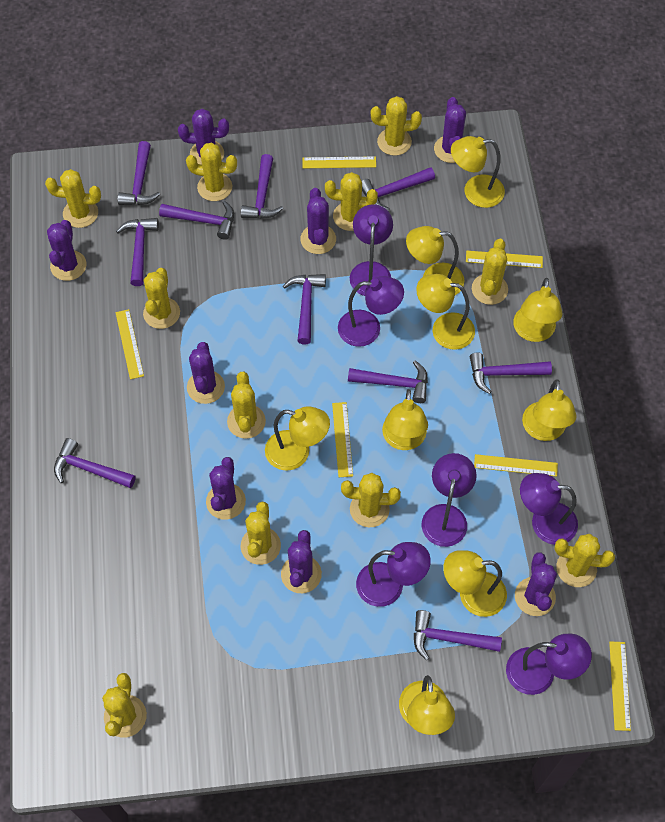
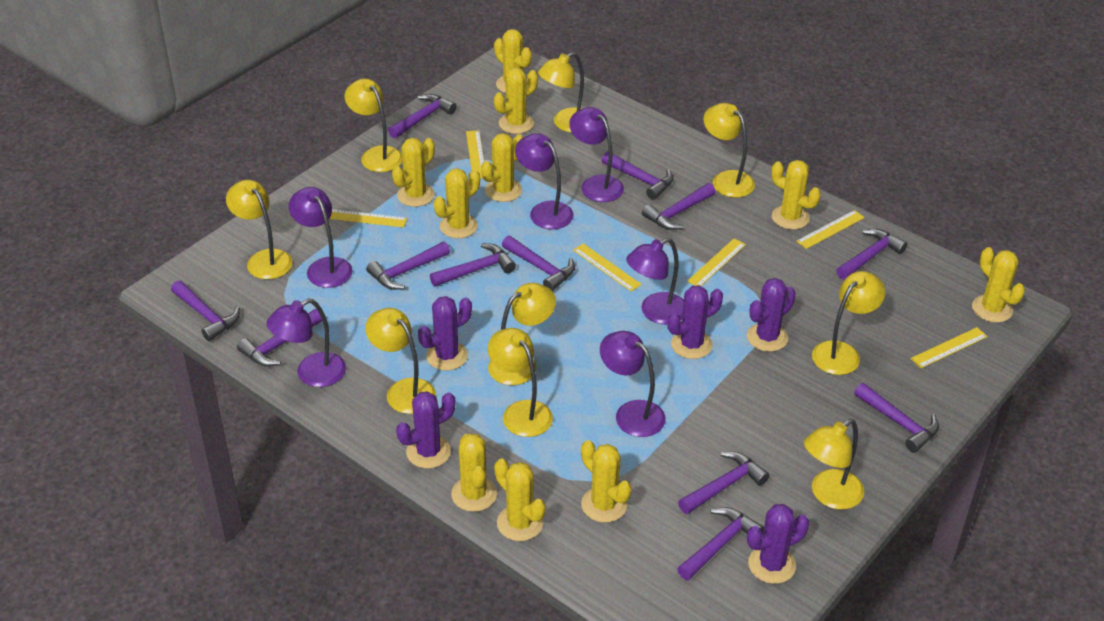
purple cactus: [47,220,87,281] [178,109,229,165] [187,342,225,404] [206,457,246,520] [281,530,322,593] [301,188,336,254] [434,97,466,163] [515,552,557,616] = 8 -> [396,391,455,469] [418,296,472,370] [667,285,723,359] [747,278,796,352] [747,504,809,584] = 5
purple hammer: [54,438,136,488] [116,218,159,286] [117,141,160,205] [159,201,234,240] [241,154,283,219] [283,274,326,345] [348,361,428,403] [362,167,435,211] [414,610,502,660] [470,353,552,394] = 10 -> [171,281,240,341] [237,309,323,367] [366,242,450,290] [388,94,457,139] [430,243,516,287] [502,236,575,291] [602,151,674,200] [642,183,715,230] [677,507,764,581] [678,451,770,514] [836,229,908,280] [854,383,939,453] = 12
yellow cactus: [45,169,101,228] [102,673,147,738] [143,268,180,329] [186,143,237,201] [227,372,266,439] [241,501,281,565] [325,172,378,231] [341,473,401,527] [371,96,422,156] [472,239,508,305] [554,534,615,587] = 11 -> [392,138,435,207] [434,168,480,238] [451,434,497,512] [481,133,523,202] [494,29,532,93] [494,67,538,134] [494,459,546,541] [581,440,632,523] [771,160,821,230] [972,247,1025,323] = 10

